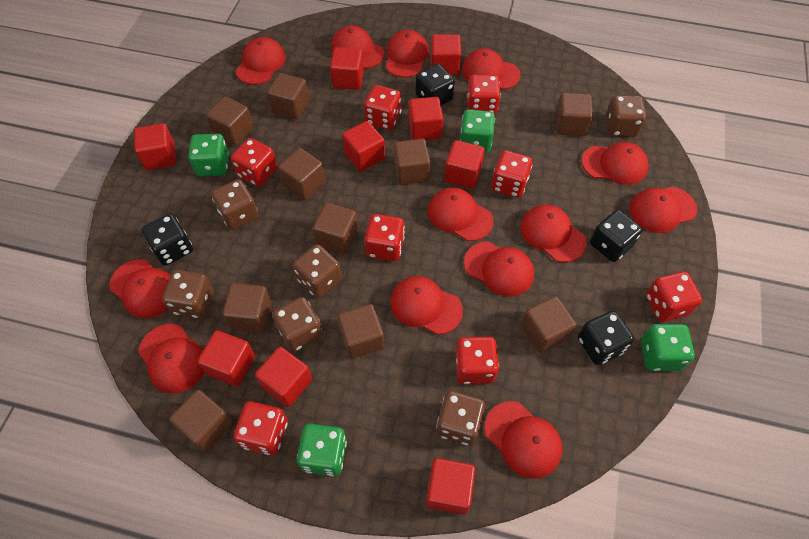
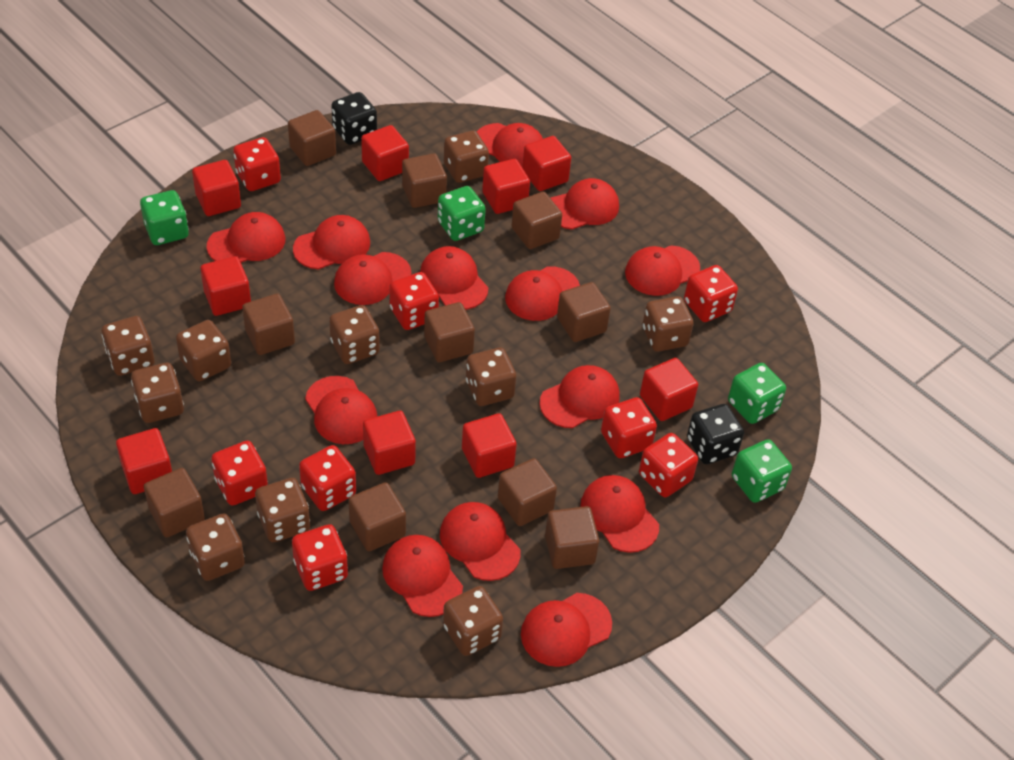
black dice: [142,213,193,266] [416,64,455,106] [578,311,634,365] [590,210,642,262] = 4 -> [331,92,377,145] [687,404,744,464] = 2
brown dice: [162,270,214,319] [211,179,259,230] [272,297,323,352] [293,244,342,298] [436,391,485,446] [606,95,646,137] = 6 -> [101,316,155,376] [131,363,184,423] [176,320,231,381] [186,514,245,581] [255,478,310,542] [329,305,380,364] [443,586,503,656] [444,130,489,183] [466,347,516,406] [642,296,694,352] = 10
red cap: [109,259,170,318] [138,324,204,393] [236,37,286,85] [331,26,384,69] [386,30,429,78] [390,276,463,335] [428,187,494,241] [462,48,521,90] [464,242,534,297] [484,401,562,479] [520,204,586,262] [581,142,649,185] [629,187,697,233] = 13 -> [207,212,285,263] [293,215,370,270] [305,376,377,444] [334,252,411,305] [382,535,463,617] [420,246,488,310] [440,502,520,581] [477,123,543,167] [505,266,580,321] [521,593,612,667] [539,365,620,428] [551,178,619,230] [580,475,659,553] [625,245,700,296] = 14

